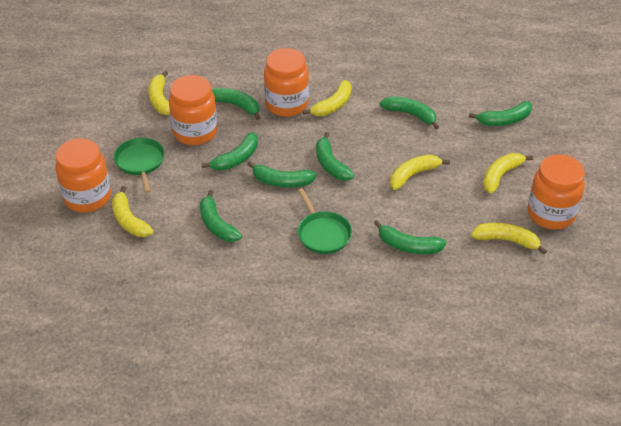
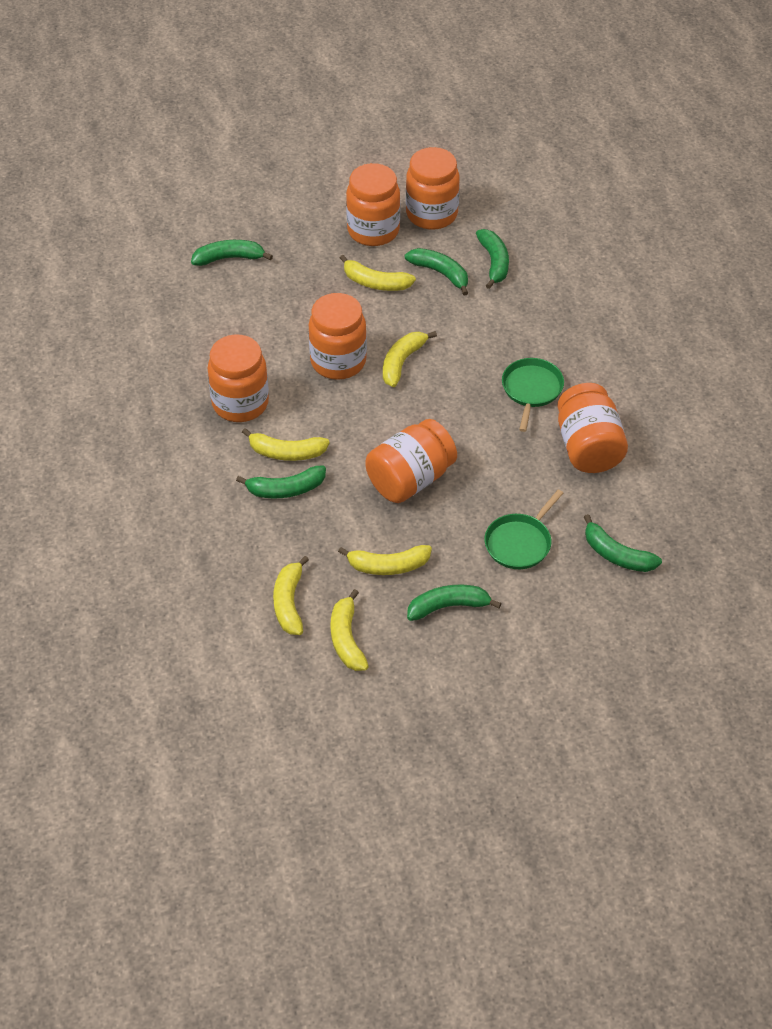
green banana: [200,190,242,242] [202,132,258,171] [211,88,260,120] [247,161,317,187] [316,132,355,181] [374,220,447,254] [380,96,439,129] [469,101,532,126] = 8 -> [191,240,273,266] [236,465,326,498] [405,248,468,295] [407,585,501,621] [476,229,509,289] [584,514,662,572] = 6
orange jar: [55,139,111,213] [169,75,217,145] [264,48,309,117] [528,154,585,230] = 4 -> [208,335,269,422] [309,293,367,380] [346,163,400,246] [365,419,457,503] [406,147,460,230] [557,383,628,473] = 6

